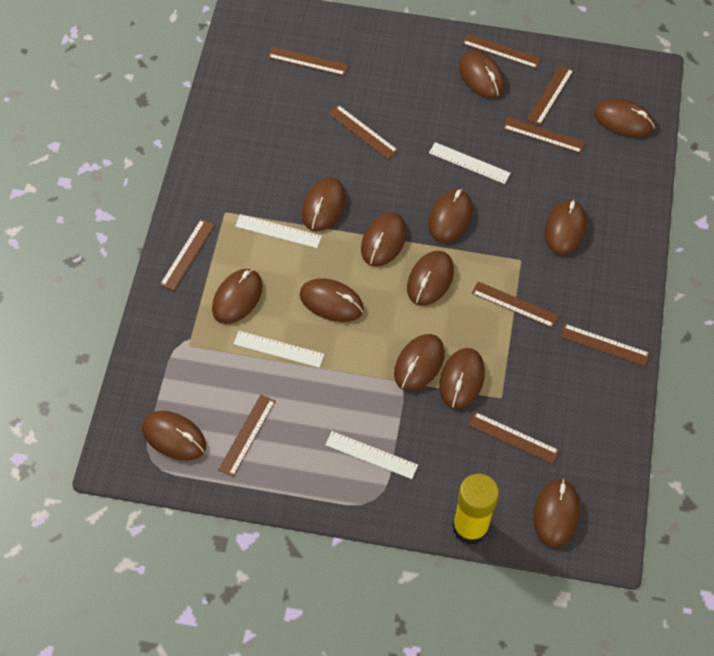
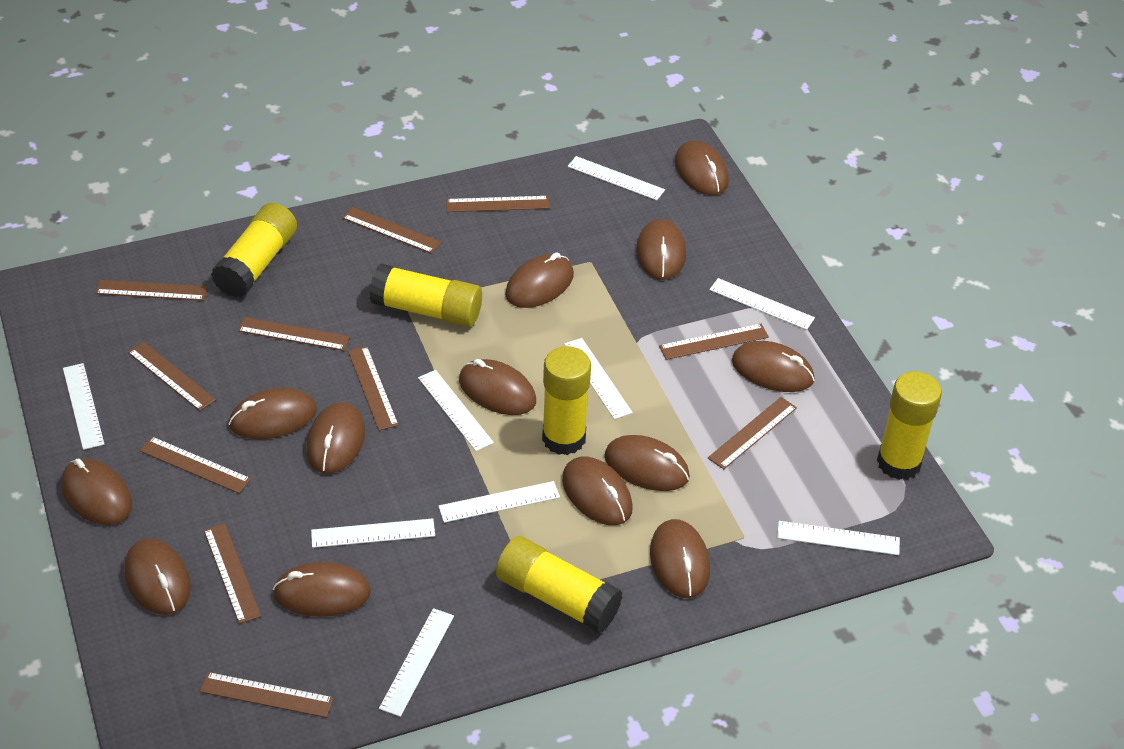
brown ruler: [160,219,214,291] [218,395,275,477] [268,47,348,76] [328,105,398,159] [462,34,541,69] [468,412,560,464] [472,281,559,328] [503,117,585,153] [527,65,574,125] [560,324,650,366] = 10 -> [95,280,208,301] [128,342,216,411] [139,436,251,493] [200,672,334,718] [204,524,261,624] [238,317,350,351] [342,207,441,254] [348,346,399,430] [446,196,550,212] [659,324,769,360] [708,397,797,469] = 11
white ruler: [234,331,324,368] [235,214,322,248] [325,431,418,479] [429,142,511,184] = 4 -> [63,363,104,450] [311,518,435,548] [379,608,454,717] [418,370,494,451] [438,481,560,523] [564,338,633,419] [568,156,665,200] [709,278,815,330] [777,521,900,555] = 9
yellow glue stick: [452,474,499,545] = 1 -> [211,203,297,298] [369,263,482,327] [496,536,623,633] [542,346,591,455] [877,371,942,480] = 5

